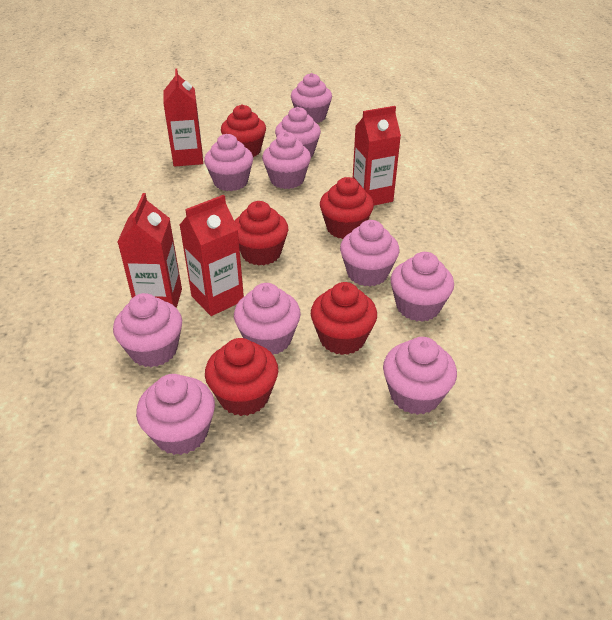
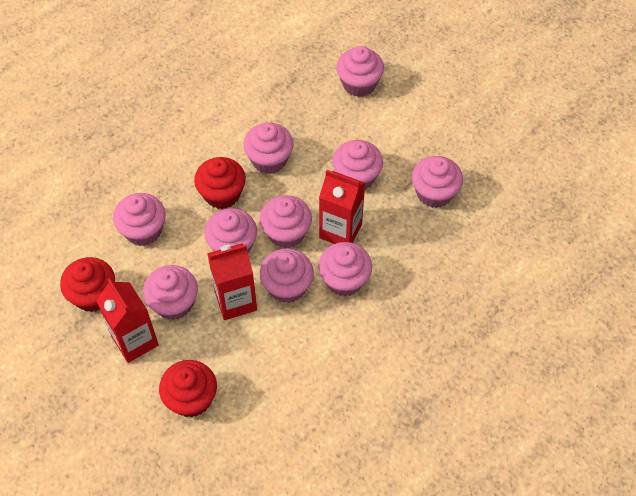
red carton: [118,193,182,308] [163,69,203,167] [180,195,244,316] [353,106,401,206] = 4 -> [96,279,159,363] [207,243,257,320] [319,170,365,244] = 3
red cupcake: [205,338,278,416] [221,104,266,157] [234,201,288,266] [311,282,377,355] [320,177,374,239] = 5 -> [60,257,115,312] [159,360,217,417] [194,157,246,209] = 3

